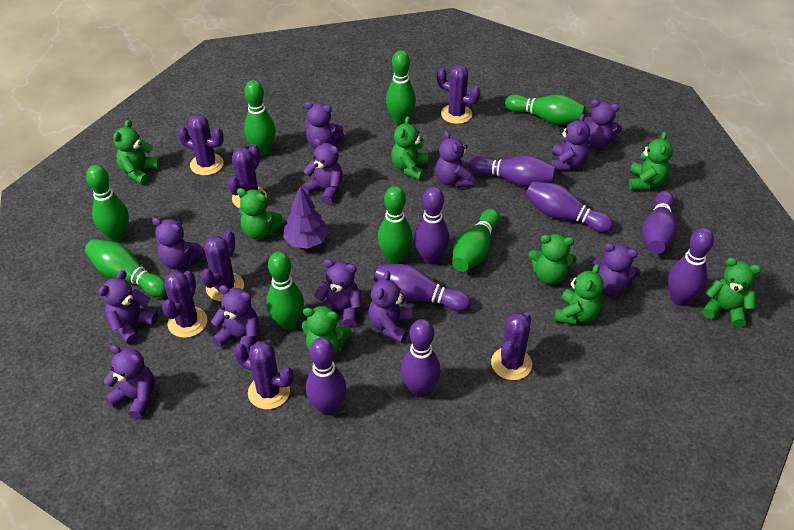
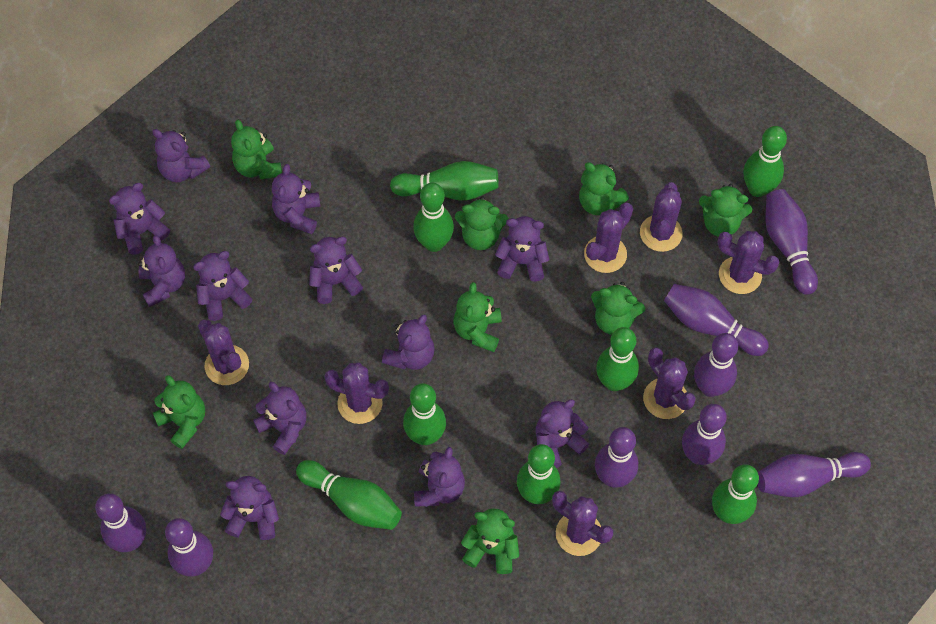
purple tree: [283,186,329,249] = 1 -> none = 0

